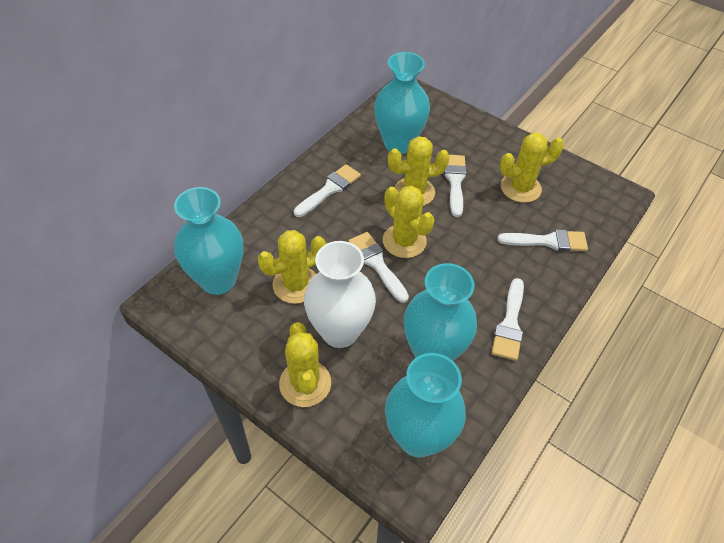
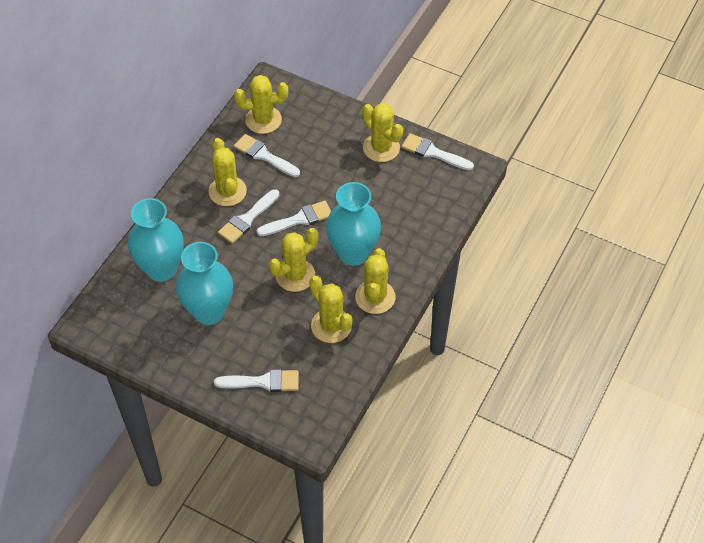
turquoise vase: [174,187,243,295] [374,52,430,154] [385,353,466,458] [404,263,477,361] = 4 -> [128,198,184,282] [176,242,233,325] [326,182,381,266] = 3
white vase: [304,241,376,348] = 1 -> none = 0
yellow cactus: [258,230,326,304] [279,322,331,407] [383,186,435,258] [388,136,450,206] [500,133,564,203] = 5 -> [208,138,247,206] [234,75,288,134] [269,228,318,292] [309,276,353,343] [355,248,395,314] [362,103,403,162] = 6

